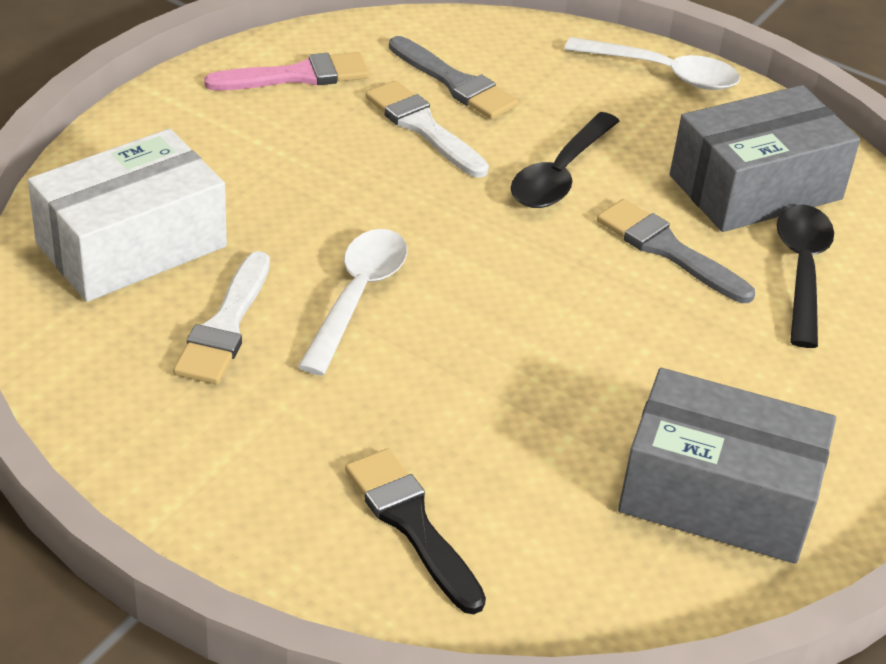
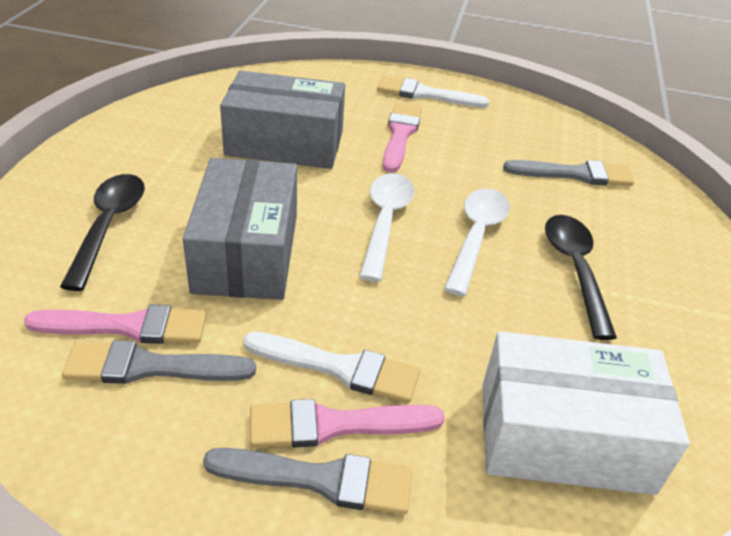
black brush: [345,448,486,614] = 1 -> none = 0
grey brush: [389,36,518,119] [597,199,755,303] = 2 -> [62,340,256,384] [203,448,412,515] [503,160,634,186] = 3
pink brush: [204,52,370,91] = 1 -> [24,304,207,344] [250,399,445,448] [383,103,422,173] = 3

